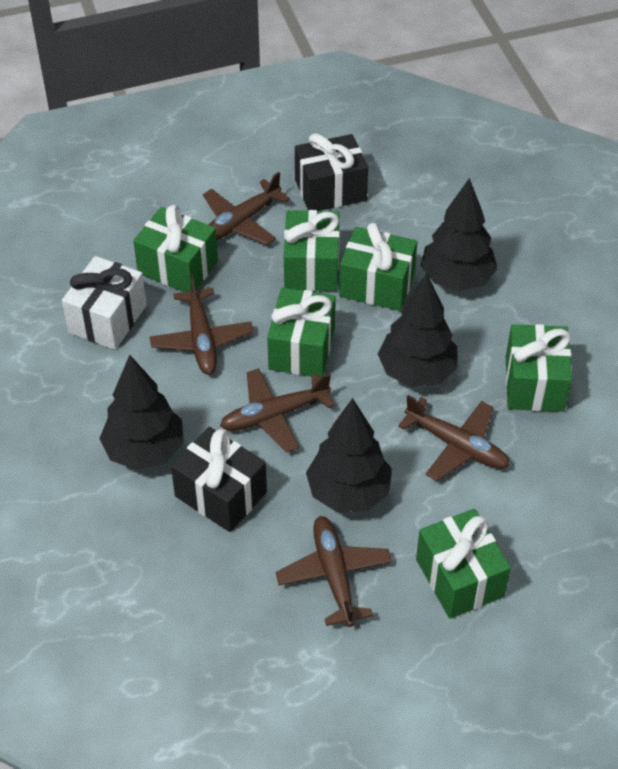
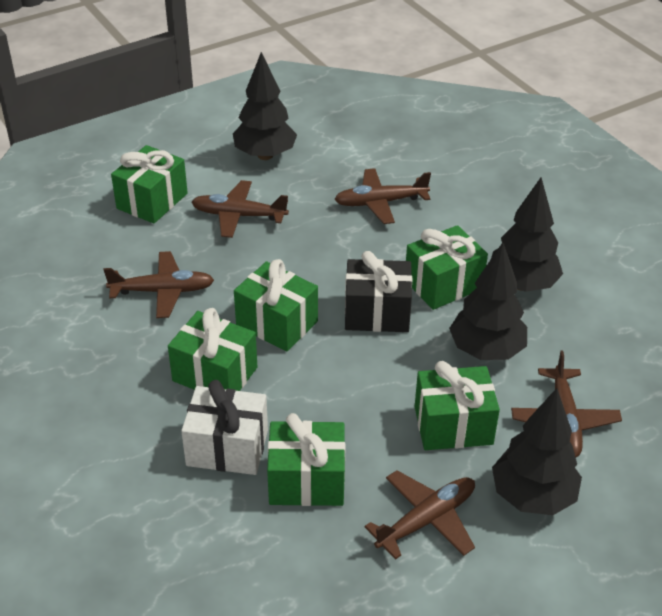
black gift: [171,427,267,532] [295,133,368,211] = 2 -> [345,251,412,332] = 1

